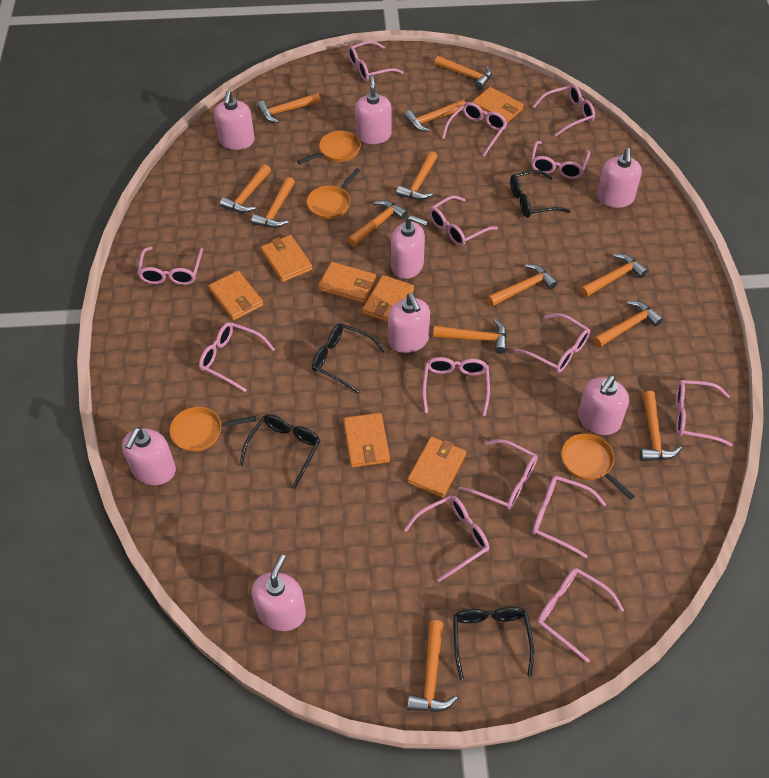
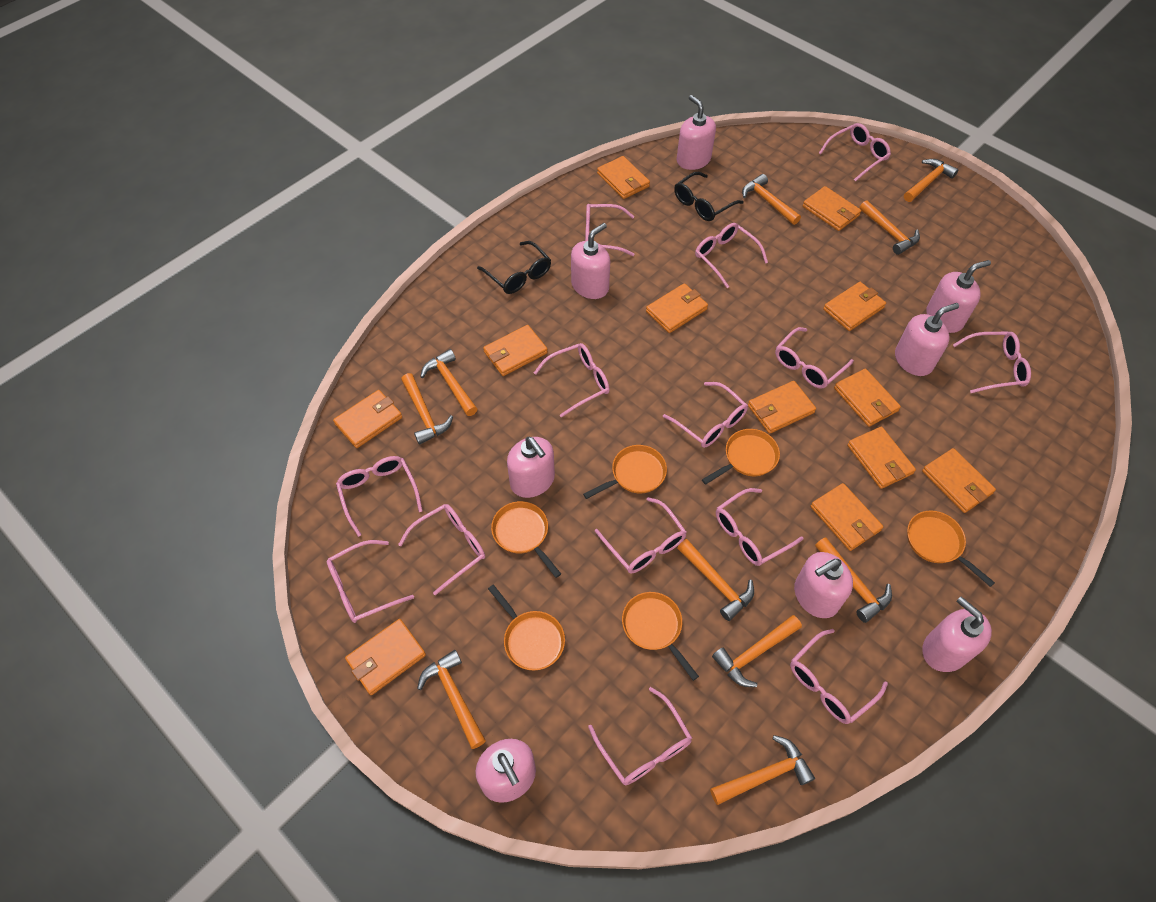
black glasses: [240,414,321,489] [312,323,385,393] [453,607,534,680] [510,170,571,218] = 4 -> [477,241,551,294] [674,172,744,221] = 2
orange hammer: [220,164,271,213] [251,177,295,228] [257,93,321,123] [348,200,408,247] [396,151,438,200] [404,100,466,132] [407,620,457,712] [433,319,507,354] [434,56,492,90] [487,264,558,307] [580,254,648,297] [593,301,663,348] [639,391,682,461] = 13 -> [401,373,453,444] [417,650,486,749] [420,349,477,416] [677,539,754,621] [710,735,815,805] [712,615,802,687] [742,174,801,225] [815,537,892,623] [859,200,920,255] [904,159,958,202] = 10
orange pan: [170,407,256,452] [297,131,361,164] [307,168,361,219] [561,433,635,500] = 4 -> [488,585,565,671] [491,501,561,578] [583,445,667,499] [622,592,699,681] [702,429,780,485] [907,511,995,587] = 6
orange wallet: [209,271,263,320] [261,235,313,282] [318,262,376,303] [343,413,390,468] [362,275,414,322] [407,437,466,498] [472,87,524,123] = 7 -> [333,390,402,448] [345,619,426,695] [483,325,548,376] [597,156,650,199] [646,283,708,333] [748,381,816,434] [803,186,861,231] [810,483,883,551] [823,282,886,331] [834,369,901,427] [847,427,916,489] [922,448,996,513] = 12

